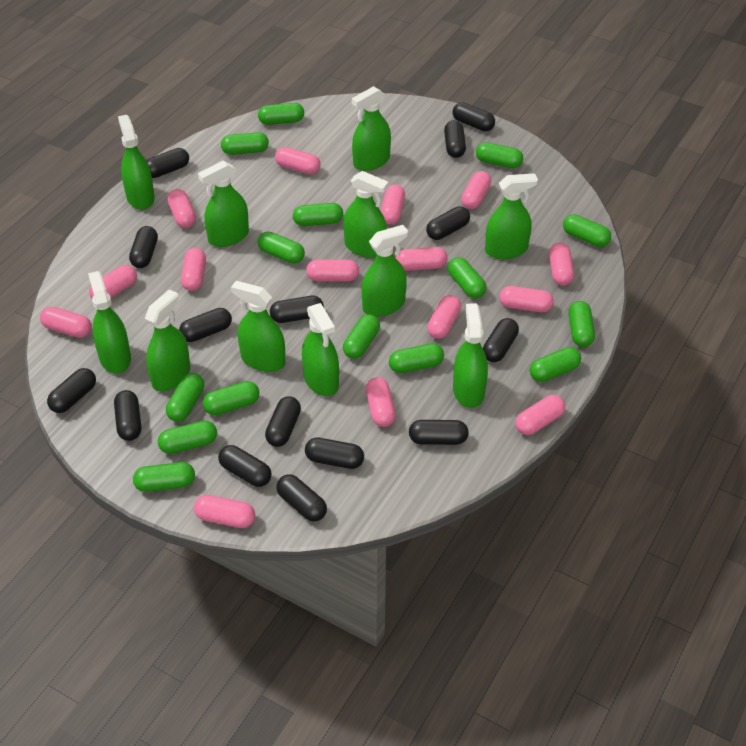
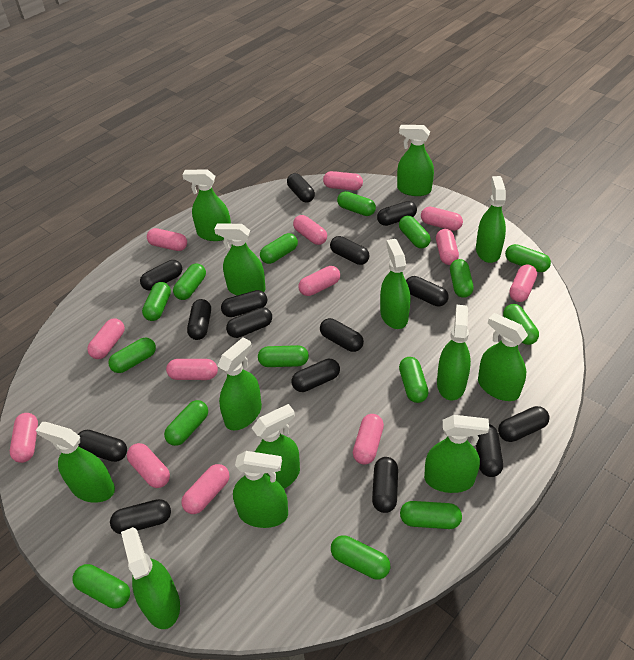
green spray bottle: [88,271,131,374] [118,115,155,210] [145,289,190,392] [198,161,249,247] [231,281,285,372] [302,303,339,396] [343,171,388,258] [352,86,391,171] [362,225,408,317] [453,303,488,408] [485,173,538,259] = 11 -> [35,422,115,503] [121,527,180,629] [182,169,231,241] [214,223,266,295] [217,337,262,430] [233,451,288,528] [252,404,300,489] [380,239,410,329] [397,125,434,196] [424,415,489,493] [437,305,471,400] [476,176,506,263] [478,313,528,401] = 13
pink capsule: [40,307,92,338] [89,265,137,298] [167,189,196,228] [181,248,206,291] [194,495,255,528] [275,147,321,174] [306,260,359,281] [366,377,396,427] [381,184,405,225] [395,247,447,271] [427,295,461,339] [461,171,491,209] [499,286,554,312] [515,395,565,435] [549,243,574,286] = 15 -> [10,413,38,463] [87,318,125,359] [127,443,170,488] [147,228,187,251] [166,359,218,380] [181,464,229,514] [293,215,327,245] [298,266,340,296] [323,171,363,191] [353,414,384,465] [421,207,463,231] [436,229,459,265] [509,264,537,302] = 13

